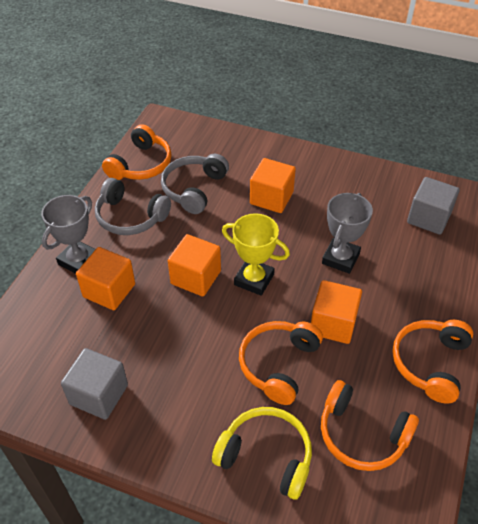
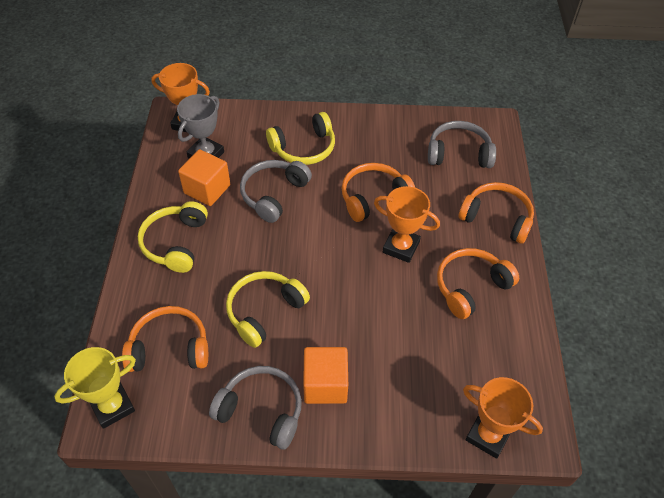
grey cube: [61,348,128,420] [407,177,460,235] = 2 -> none = 0
grey headphones: [95,178,171,235] [161,154,229,214] = 2 -> [209,366,302,449] [240,160,312,223] [428,121,496,168] = 3
grey trophy: [41,195,96,274] [322,193,373,274] = 2 -> [177,94,224,159] = 1
orange cube: [76,247,135,310] [168,234,221,296] [250,158,296,213] [311,280,362,344] = 4 -> [178,149,230,206] [303,347,348,404] = 2
orange trophy: none = 0 -> [151,63,210,132] [374,186,440,263] [463,377,543,459] = 3
yellow headphones: [212,407,312,500] = 1 -> [138,201,208,273] [226,271,310,348] [266,112,335,165] = 3

